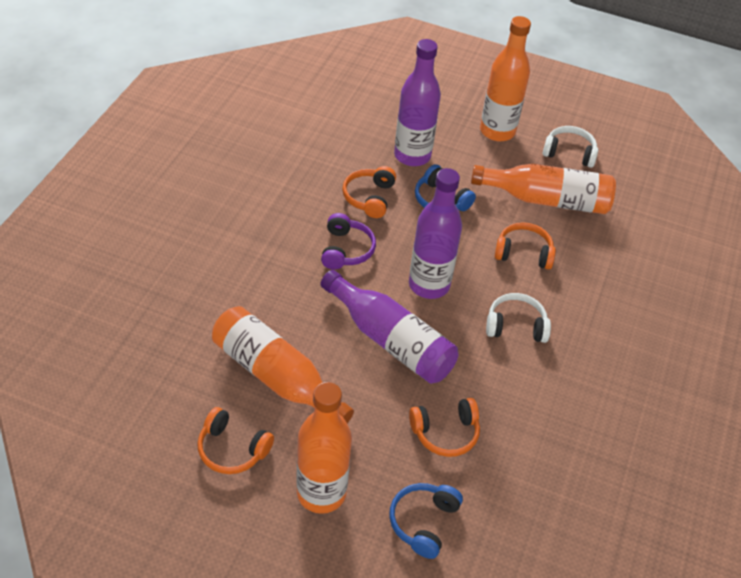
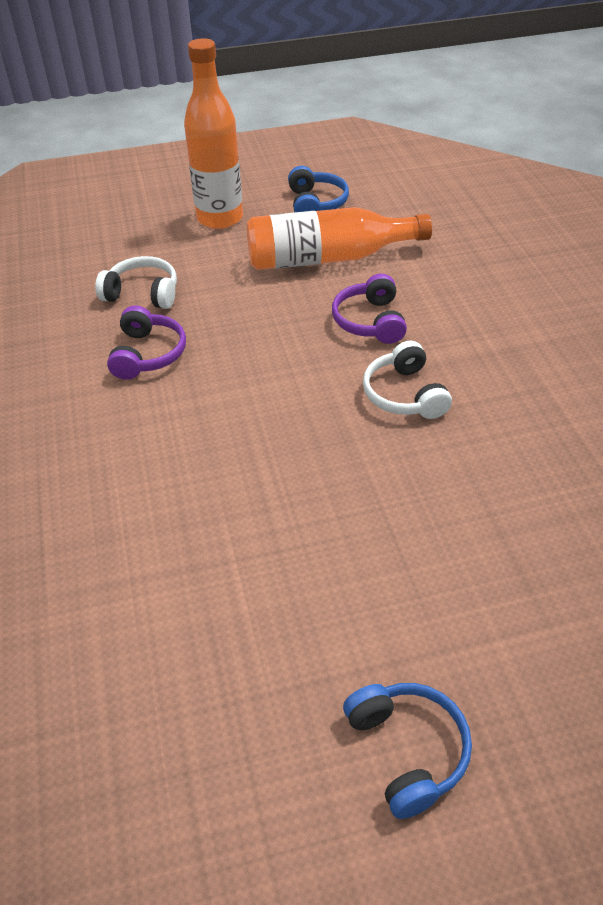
orange bottle: [212,306,354,423] [296,382,352,514] [471,164,616,214] [480,16,531,141] = 4 -> [184,38,243,229] [247,207,432,270] = 2
orange headphones: [197,407,274,474] [342,166,396,218] [409,398,480,457] [495,222,556,270] = 4 -> none = 0
purple bottle: [320,270,458,384] [394,39,441,166] [409,168,462,299] = 3 -> none = 0
purple headphones: [321,213,376,269] = 1 -> [107,305,186,380] [332,274,407,344] = 2

